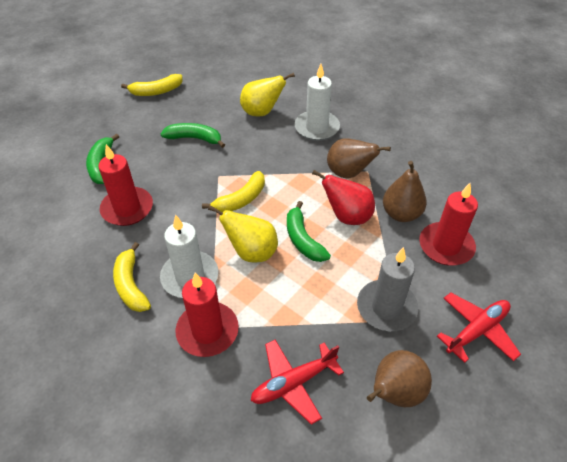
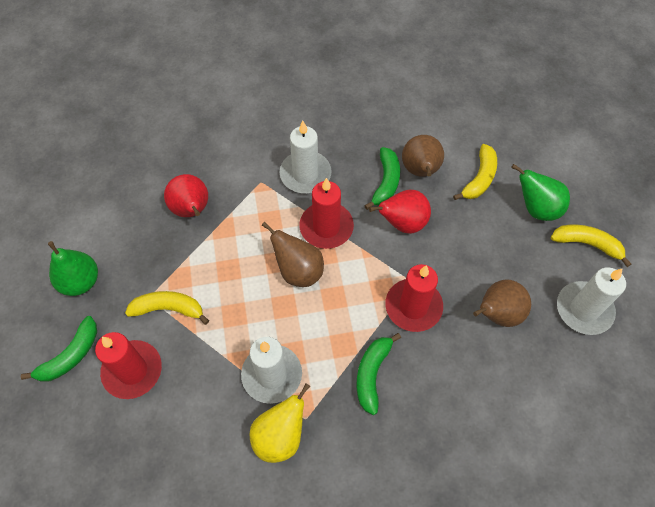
green pear: none = 0 -> [48,241,98,296] [511,164,570,221] = 2
grey candle: [357,247,418,331] = 1 -> none = 0
red pear: [312,170,375,225] = 1 -> [164,174,208,217] [369,190,431,234] = 2
red plane: [251,340,344,425] [437,293,521,363] = 2 -> none = 0
white candle: [160,214,218,298] [294,64,340,141] = 2 -> [241,337,302,404] [280,121,331,193] [557,267,626,335] = 3
yellow pear: [208,205,278,263] [240,73,295,116] = 2 -> [249,383,310,463] = 1

